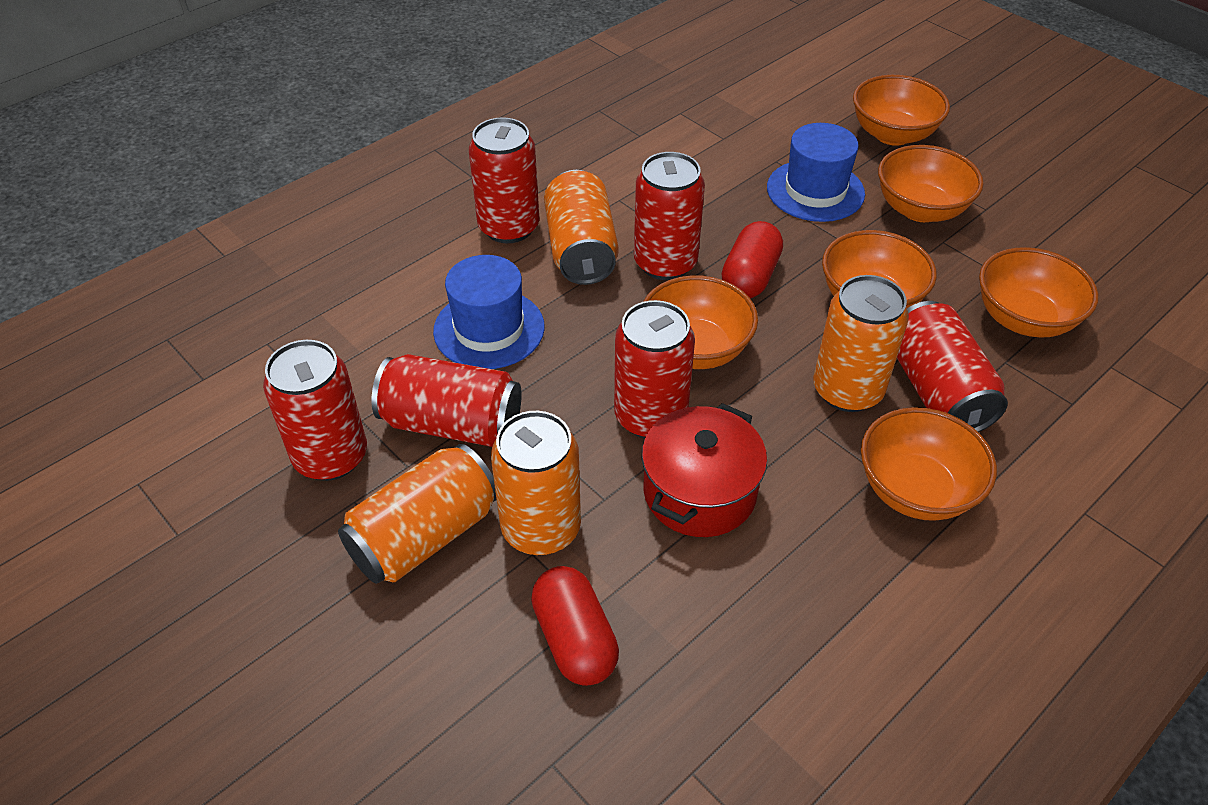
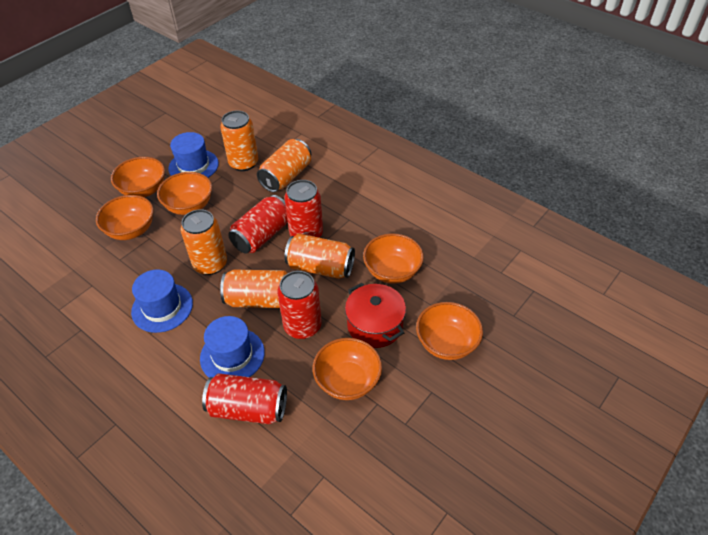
blue hat: [433,255,545,369] [767,123,865,222] = 2 -> [131,270,193,333] [168,132,219,178] [200,316,265,378] = 3
orange can: [338,444,496,584] [491,411,581,555] [544,170,619,285] [813,275,909,412] = 4 -> [181,209,227,275] [220,111,258,171] [220,269,288,308] [257,139,311,192] [284,233,355,279] = 5
red can: [263,340,367,481] [372,354,522,447] [469,117,539,243] [614,300,695,438] [634,152,705,280] [897,301,1008,432] = 6 -> [202,373,287,424] [228,195,288,254] [277,271,321,339] [284,180,323,238] = 4
red capsule: [531,566,619,686] [722,221,783,298] = 2 -> none = 0

